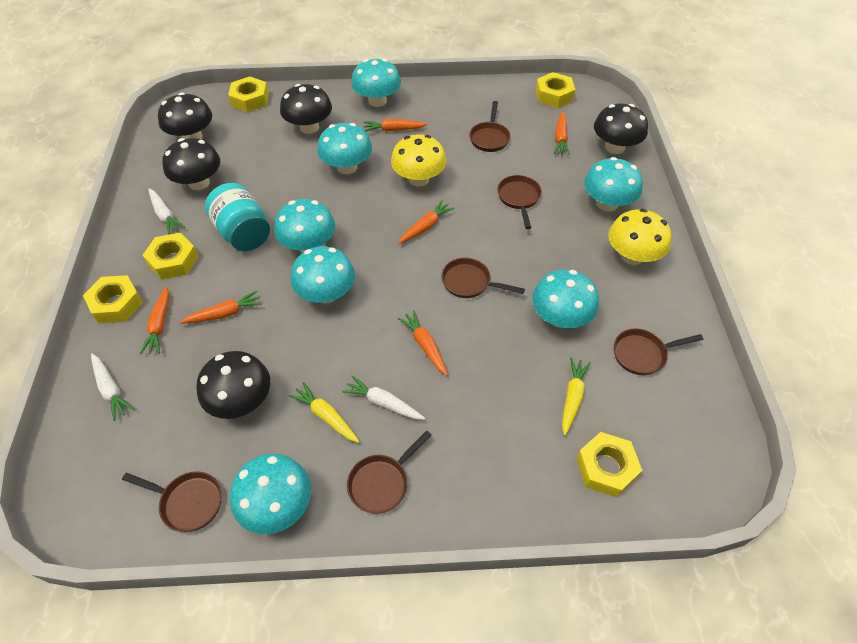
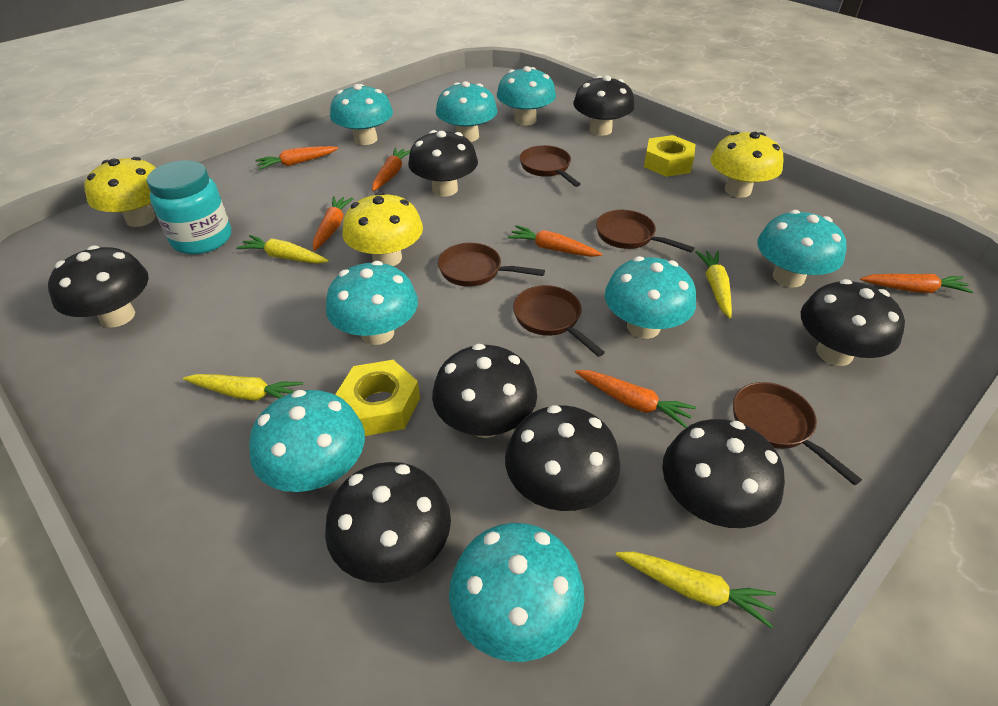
black mushroom: [158,92,212,139] [162,138,220,190] [196,351,270,419] [280,84,332,134] [594,104,648,154] = 5 -> [48,245,149,328] [325,462,451,583] [408,130,478,196] [432,344,537,438] [505,405,621,511] [573,75,635,136] [662,419,785,528] [801,279,905,366] = 8
brown pan: [122,471,222,532] [347,431,432,514] [441,258,525,298] [469,101,510,152] [497,175,542,229] [614,329,703,375] = 6 -> [438,243,545,287] [513,285,605,357] [520,145,581,187] [596,210,695,252] [733,382,862,485] = 5
turquoise mushroom: [230,454,311,535] [274,199,335,253] [291,246,355,303] [317,123,372,174] [351,59,401,107] [532,270,599,328] [584,157,643,211] = 7 -> [249,390,365,492] [326,261,418,345] [330,84,393,145] [436,81,498,142] [449,523,584,662] [497,66,556,125] [605,256,696,339] [757,210,846,287] = 8
white carrot: [91,354,134,421] [148,189,185,234] [342,375,425,420] = 3 -> none = 0
yellow carrot: [289,382,360,443] [562,358,591,436] = 2 -> [183,374,303,401] [237,235,329,264] [616,552,776,629] [695,251,732,318] = 4
yellow mushroom: [391,134,446,187] [608,209,672,265] = 2 -> [84,157,156,227] [343,192,423,266] [710,132,784,198] = 3
yellow nut: [83,275,143,323] [142,233,199,280] [228,76,269,113] [536,72,575,108] [576,432,642,497] = 5 -> [335,360,420,436] [644,135,695,177] = 2

